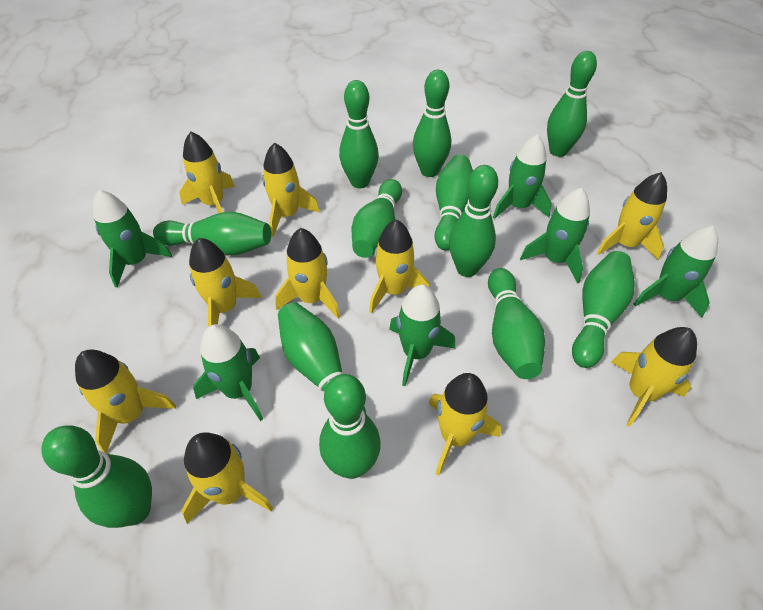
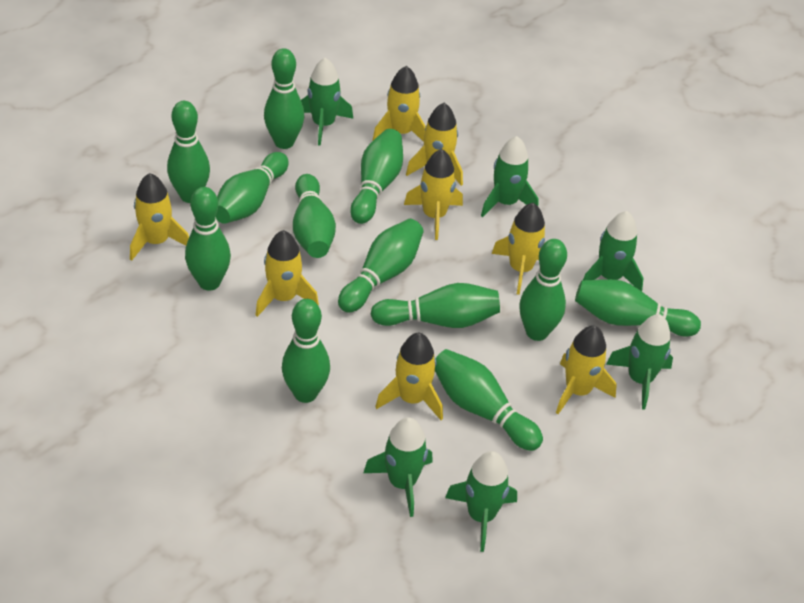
yellow rocket: [75,350,176,453] [179,132,235,213] [181,432,273,524] [189,238,262,326] [262,143,320,237] [275,228,340,319] [369,219,430,314] [429,373,501,476] [597,172,667,260] [611,327,697,427] = 10 -> [130,173,189,261] [256,230,319,317] [372,66,426,142] [375,333,443,420] [404,149,463,240] [406,103,463,186] [492,203,545,295] [556,325,617,414] = 8

